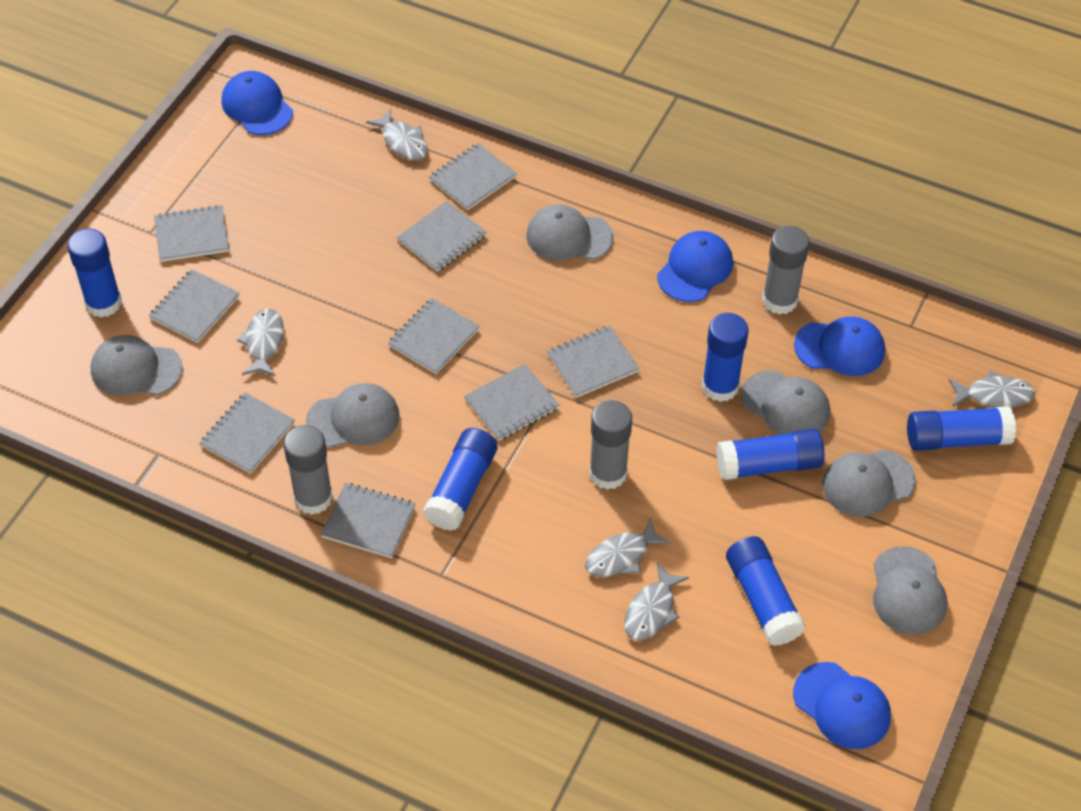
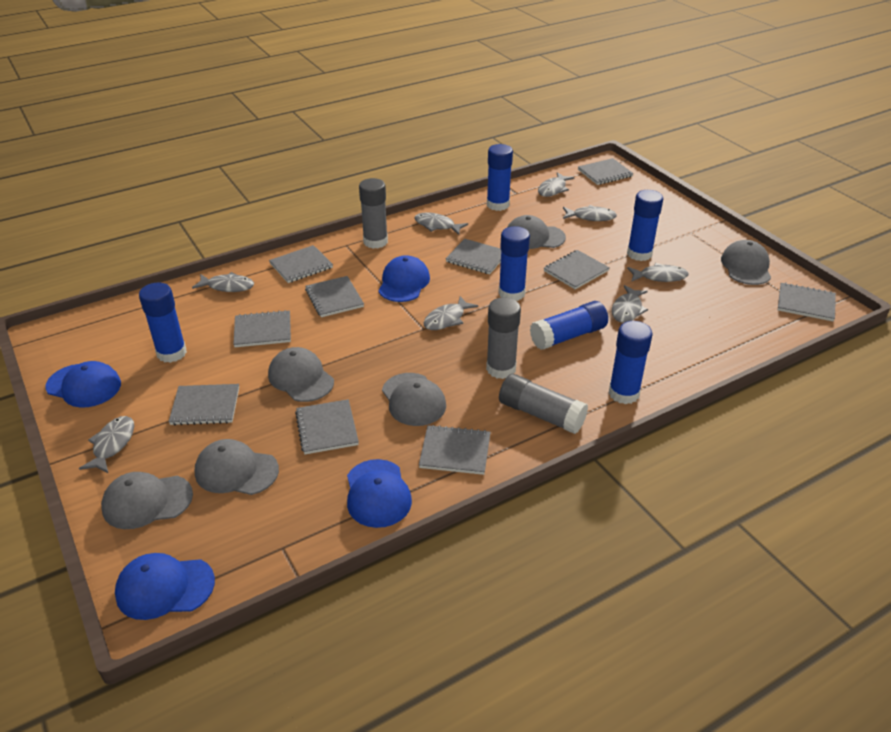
grey fish: [237,308,284,376] [366,109,428,161] [585,518,671,577] [624,563,689,641] [949,371,1035,408] = 5 -> [79,416,134,473] [192,272,254,292] [414,212,468,235] [424,296,478,330] [538,172,575,197] [563,205,617,221] [612,285,648,323] [627,263,688,282] = 8
grey notebook: [149,269,240,343] [154,205,229,262] [200,393,295,474] [320,483,416,558] [388,298,480,374] [397,201,487,272] [429,143,517,210] [464,364,559,441] [547,326,639,398] = 9 -> [168,384,239,425] [233,310,291,347] [269,245,333,283] [295,399,359,454] [305,276,364,317] [419,425,491,475] [445,239,501,274] [544,250,610,289] [578,158,634,185] [778,283,836,321] = 10

